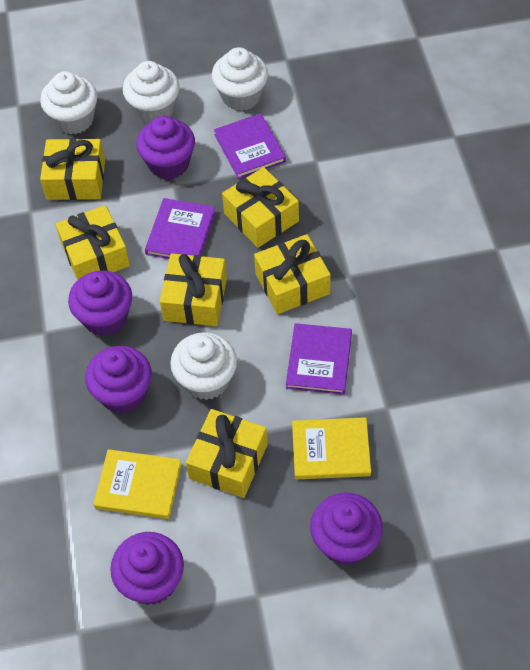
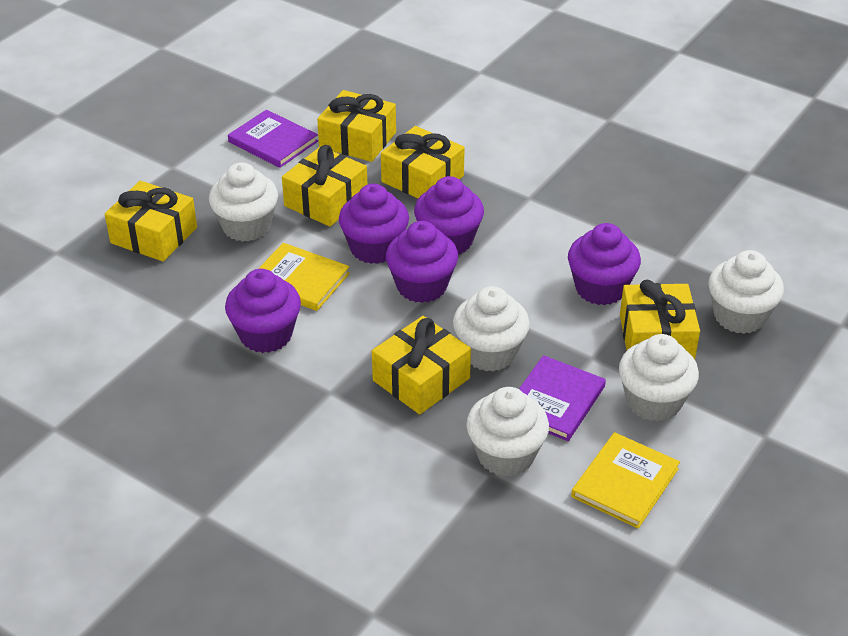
purple book: [145,198,215,259] [214,113,286,179] [286,323,352,395] = 3 -> [228,110,318,168] [519,355,606,441] = 2
white cupcake: [40,71,97,135] [123,61,180,123] [170,332,237,400] [211,47,268,111] = 4 -> [209,162,278,242] [453,286,530,371] [466,387,549,477] [619,334,699,422] [708,250,784,334] = 5

